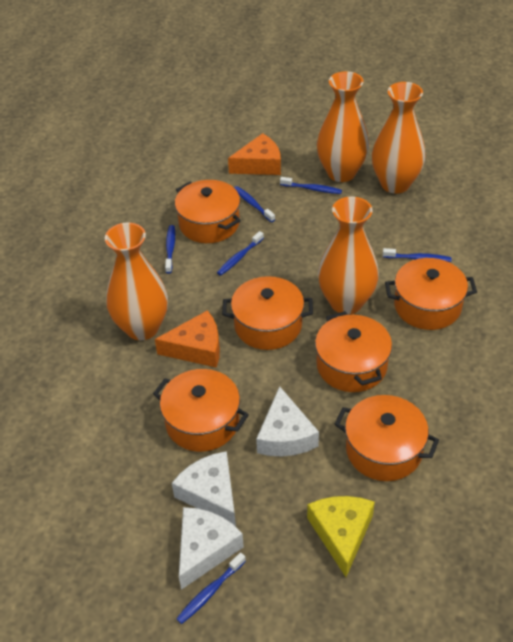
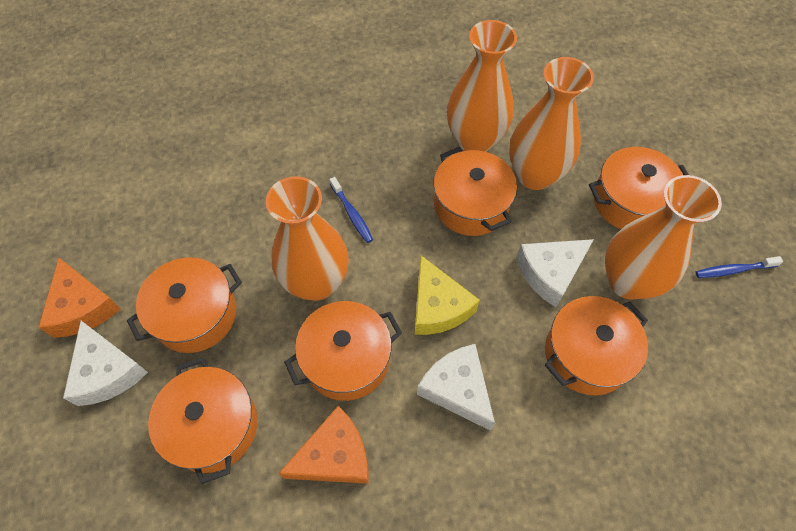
blue toothbrush: [165,225,175,273] [176,552,246,624] [217,231,264,276] [234,186,275,222] [280,177,342,194] [383,248,452,262] = 6 -> [329,177,373,243] [695,256,783,278] = 2

